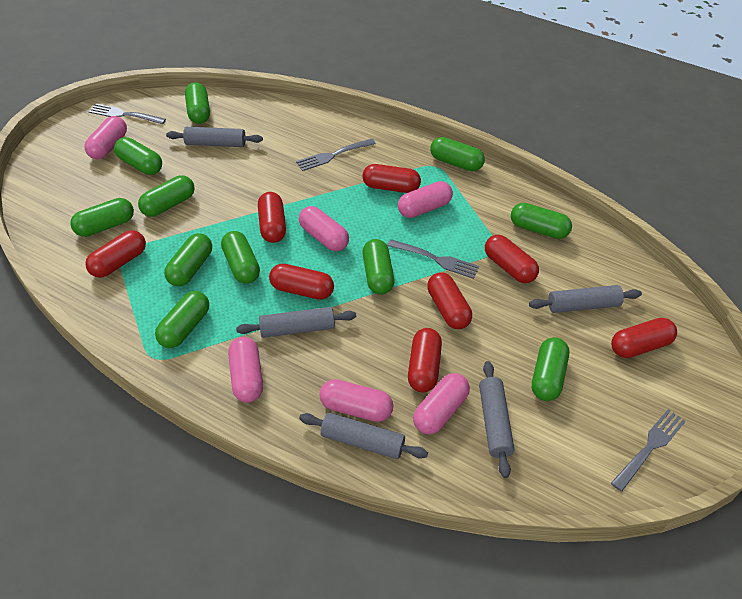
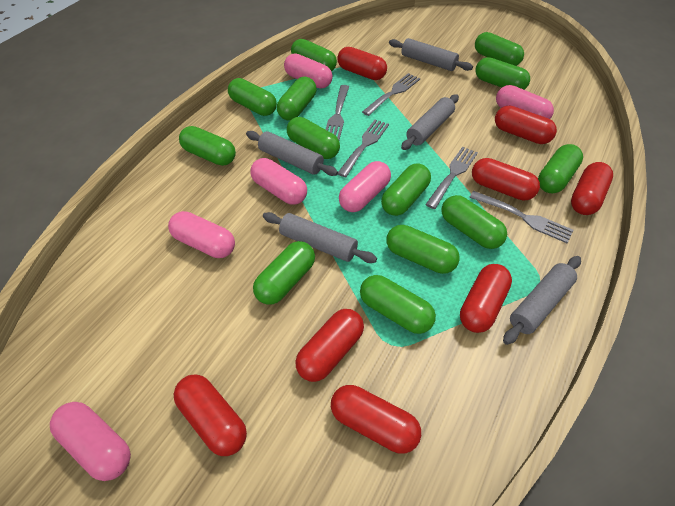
green capsule: [70,198,134,237] [114,137,162,175] [138,175,195,217] [155,291,209,348] [164,233,212,286] [185,82,210,124] [221,231,260,284] [362,239,394,295] [430,137,485,172] [511,203,572,239] [532,337,569,401] = 11 -> [179,126,236,166] [228,78,277,116] [253,241,315,304] [277,77,316,120] [287,117,340,159] [291,39,337,72] [360,275,436,334] [381,164,431,216] [387,225,460,274] [441,195,507,249] [475,32,524,66] [476,57,530,90] [538,144,583,193] = 13
grey fork: [88,103,166,125] [296,139,376,171] [387,239,479,279] [611,409,686,492] = 4 -> [326,85,349,140] [338,120,389,177] [362,73,420,116] [425,147,478,209] [469,191,574,243] = 5

